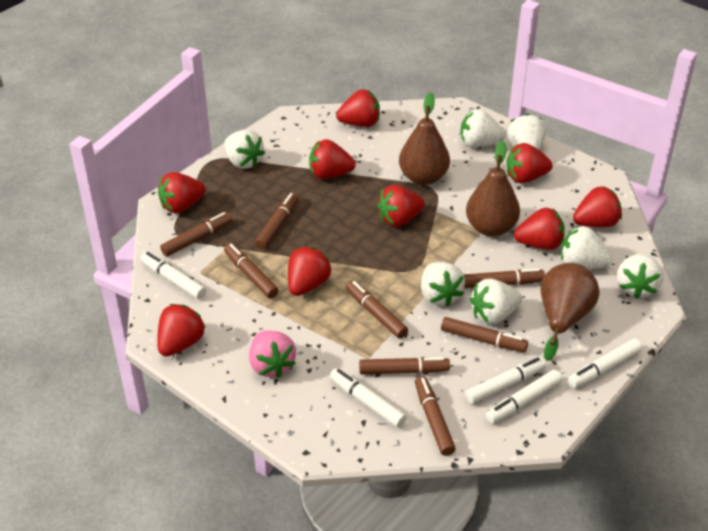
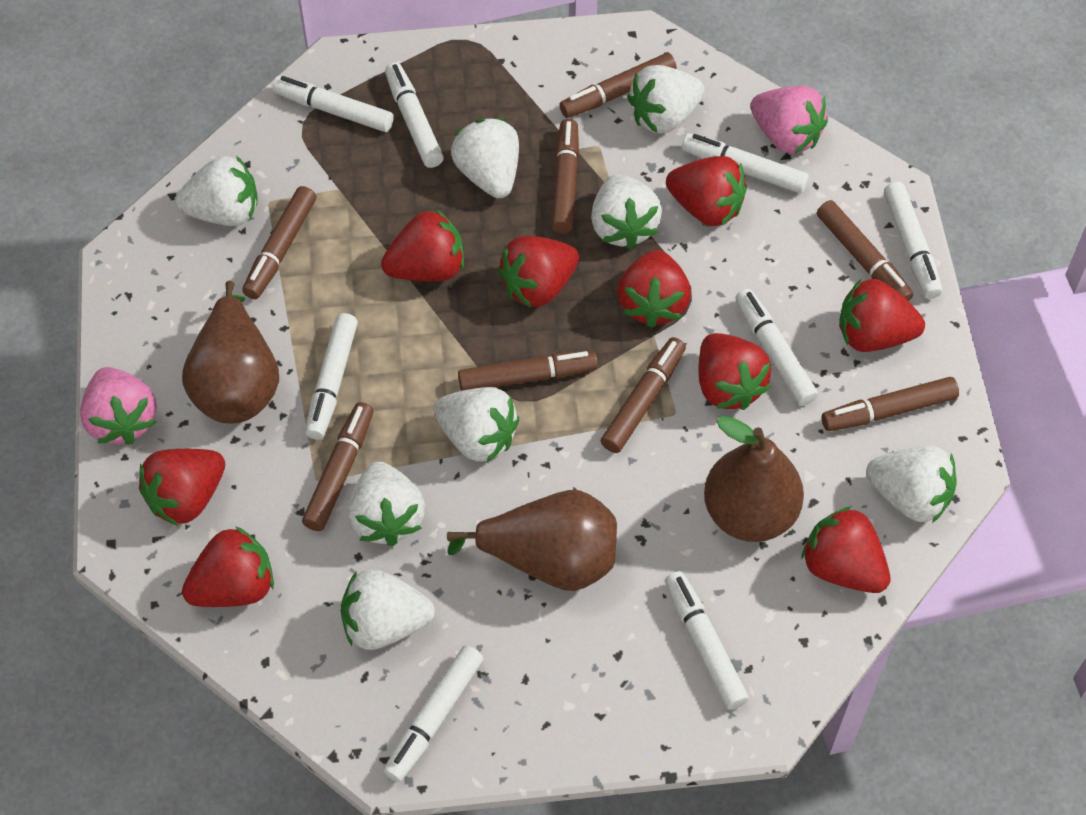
pink strawberry: [249,330,296,378] = 1 -> [80,367,157,445] [750,86,828,154] = 2
white marker: [141,252,206,299] [330,368,406,427] [465,357,546,404] [486,370,562,424] [568,339,642,388] = 5 -> [272,76,394,132] [305,313,358,440] [383,645,483,782] [385,62,444,168] [665,571,749,710] [682,133,809,193] [735,289,818,406] [884,182,943,299] = 8
white strawberry: [224,130,265,169] [421,262,465,307] [460,109,505,148] [470,278,522,324] [507,113,546,150] [561,226,612,269] [617,254,663,299] = 7 -> [175,155,258,226] [341,569,435,650] [347,462,425,546] [433,387,519,462] [451,118,519,198] [591,174,662,249] [627,65,705,134] [866,446,957,523] = 8

